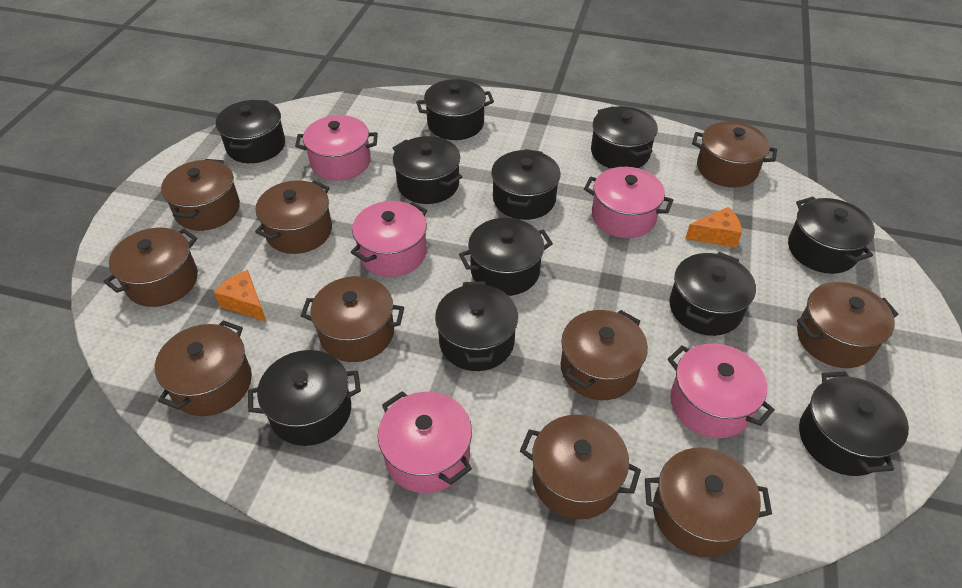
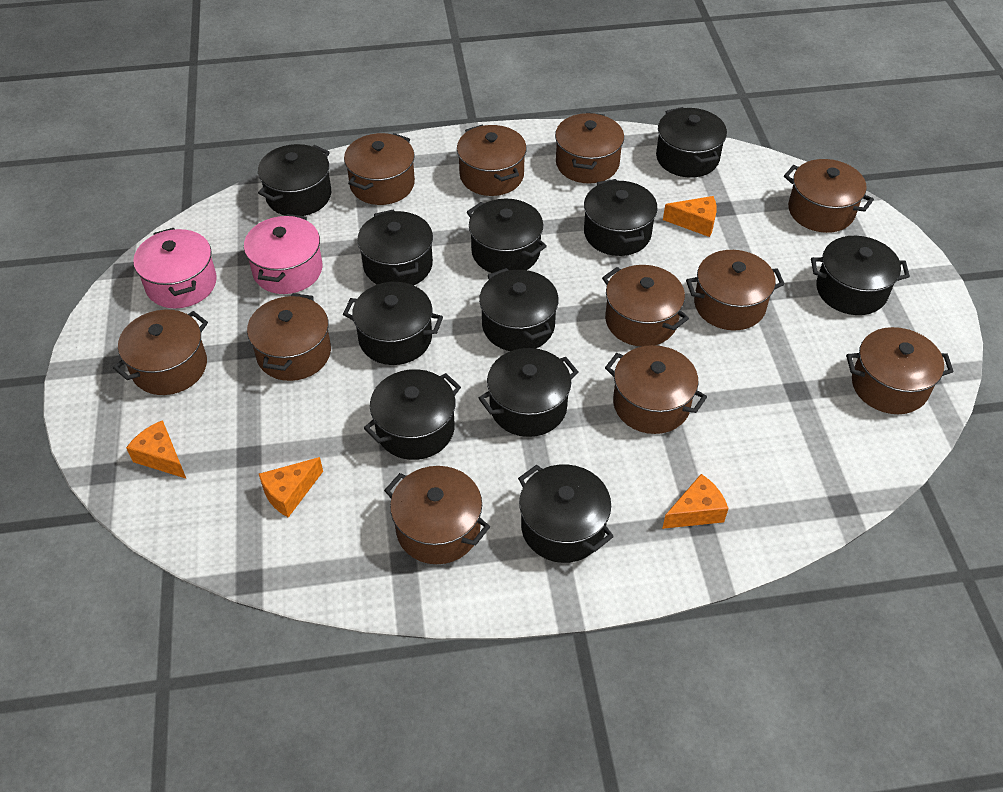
brown pot: [103,228,198,307] [155,320,252,416] [161,159,240,231] [255,180,332,254] [301,276,404,362] [520,414,641,520] [561,310,648,400] [645,448,772,557] [692,121,777,188] [797,282,899,368] = 10 -> [113,310,208,395] [247,293,331,381] [344,133,415,205] [384,466,490,564] [457,125,527,196] [555,112,624,183] [602,265,689,347] [605,345,707,434] [686,250,785,330] [784,159,874,233] [846,327,954,414] = 11
orange cheese: [214,270,267,322] [685,207,742,247] = 2 -> [126,420,186,478] [259,457,323,517] [662,474,729,529] [663,196,717,237] = 4
pink pot: [295,115,378,181] [351,201,427,277] [378,391,472,493] [584,167,673,238] [668,343,775,439] = 5 -> [133,228,217,308] [244,214,322,294] = 2

